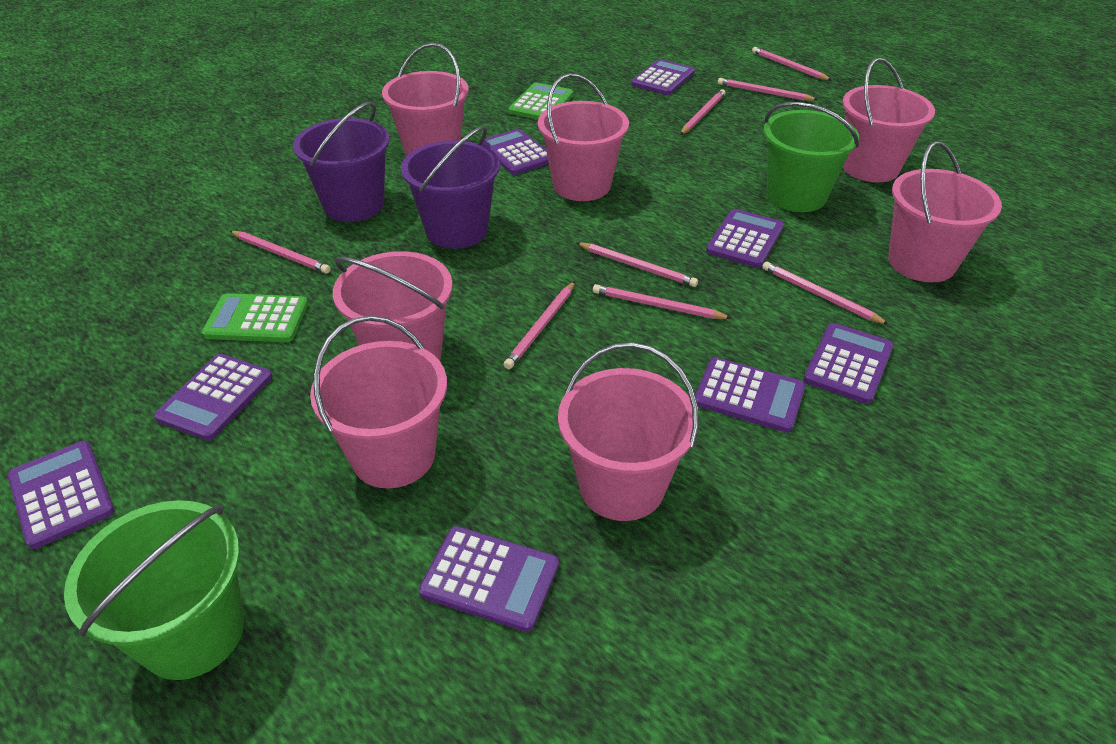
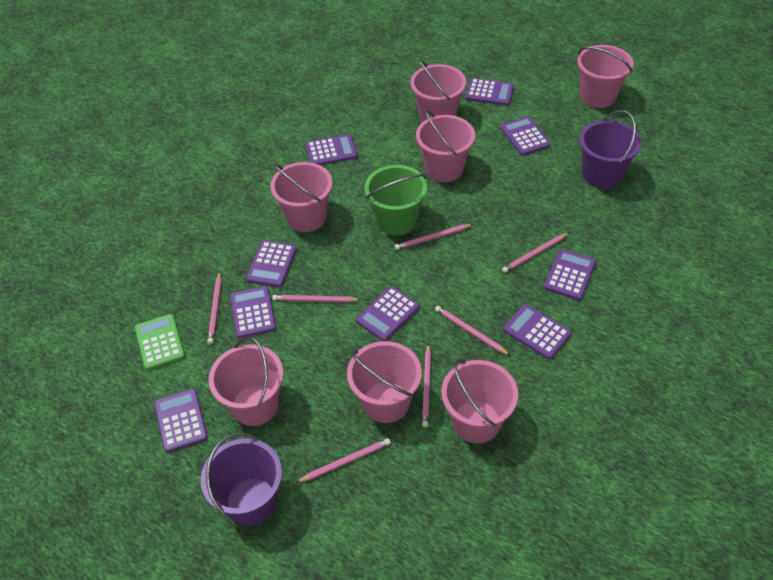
green bucket: [64,500,244,680] [764,102,859,212] = 2 -> [365,165,427,236] = 1
green calculator: [202,293,308,342] [508,82,573,120] = 2 -> [135,314,185,370] = 1
pink pencil: [230,231,331,274] [503,281,575,369] [577,242,698,287] [593,284,732,319] [680,89,725,135] [718,78,818,101] [752,47,831,80] [762,261,889,325] = 8 -> [208,272,222,344] [272,295,360,303] [296,438,391,483] [395,224,473,250] [422,343,431,427] [435,306,511,356] [502,233,569,273] = 7
purple calculator: [8,441,115,549] [154,354,272,441] [419,526,559,632] [482,129,549,175] [631,59,695,95] [695,357,806,433] [706,209,784,268] [803,323,894,404] = 8 -> [154,389,208,453] [230,286,276,338] [246,240,297,288] [306,134,358,165] [356,286,420,341] [465,78,514,106] [500,116,551,156] [503,304,572,360] [544,249,596,300] = 9

